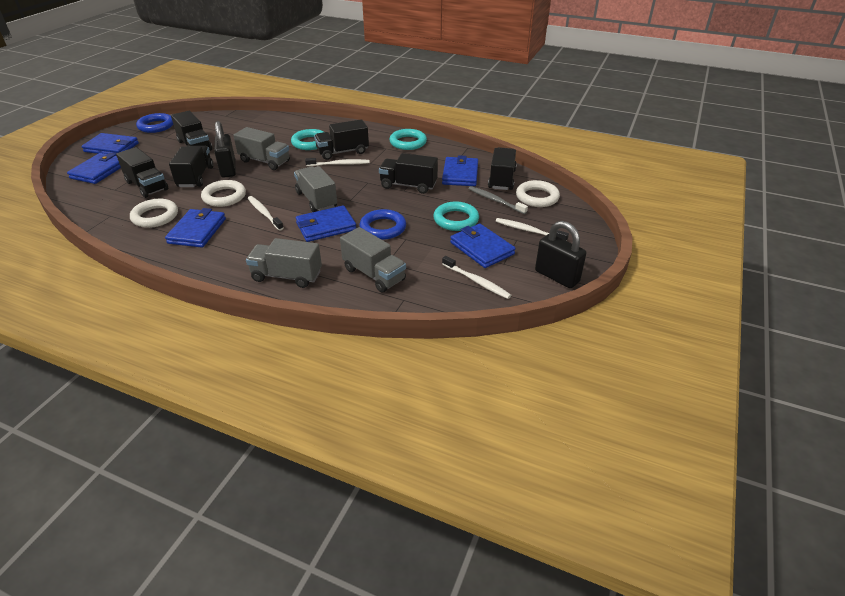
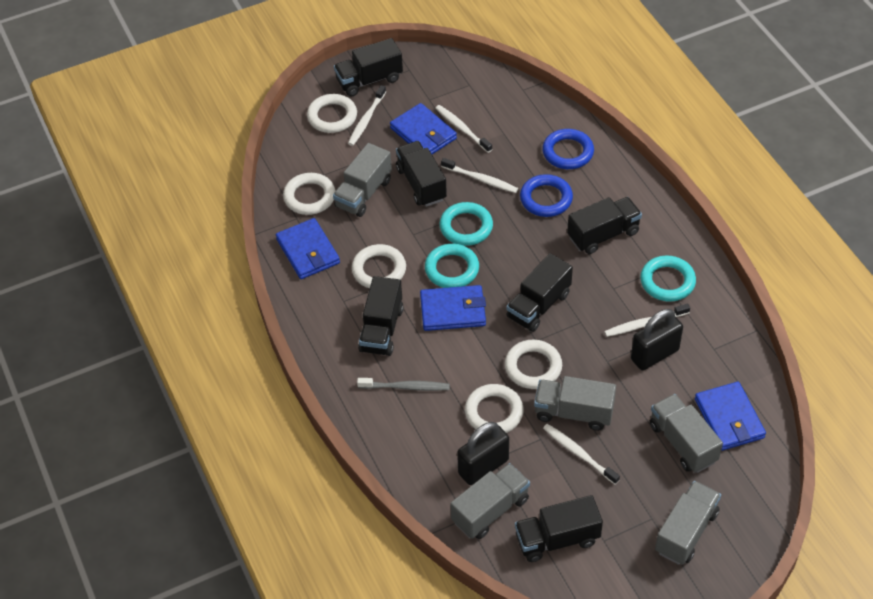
blue wallet: [67,153,121,184] [82,133,139,154] [165,208,226,248] [296,205,356,242] [442,155,478,186] [450,224,515,268] = 6 -> [276,218,340,279] [390,103,457,154] [420,285,486,331] [695,382,766,451] = 4
grey truck: [233,127,290,170] [246,238,322,288] [294,166,337,212] [340,227,406,293] = 4 -> [333,143,392,217] [450,463,530,539] [534,376,616,431] [650,394,723,473] [655,481,721,565] = 5
white ring: [130,199,178,228] [201,180,246,207] [516,180,560,207] = 3 -> [283,173,335,215] [307,94,357,133] [352,244,406,288] [465,384,524,433] [505,340,562,389] = 5
white toothbrush: [248,196,284,231] [305,158,370,166] [442,256,511,299] [496,218,569,241] = 4 -> [348,85,386,146] [435,105,492,153] [441,158,518,193] [543,424,620,484] [604,303,690,337] = 5

